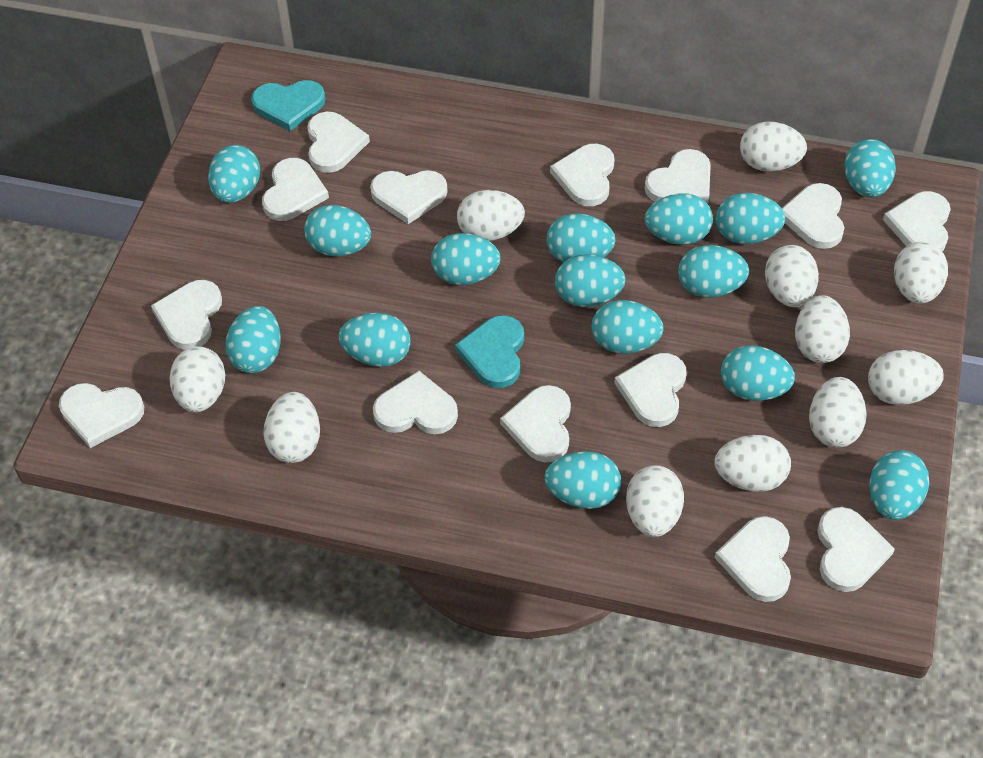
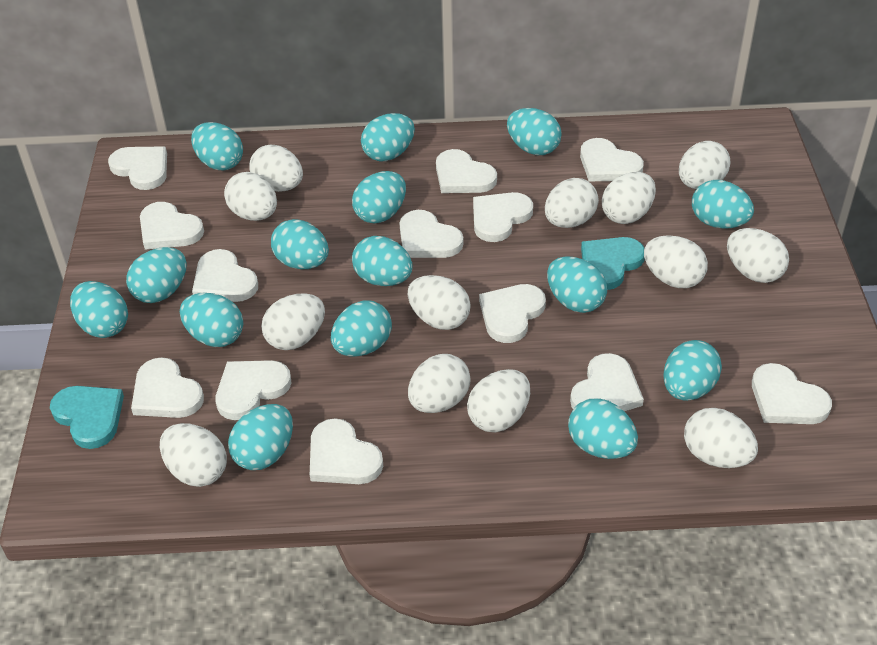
white egg: [169,346,225,413] [263,392,320,463] [457,190,525,241] [626,465,684,537] [714,435,791,492] [740,121,807,171] [765,245,819,307] [795,295,850,363] [809,377,867,447] [868,350,944,405] [894,242,948,304] = 11 -> [160,423,227,487] [224,172,277,221] [249,145,303,192] [261,293,325,350] [408,275,471,330] [408,354,471,413] [467,369,530,432] [545,178,599,228] [602,172,656,224] [644,235,708,288] [679,141,730,189] [684,408,758,468] [727,228,789,283] = 13
white heart: [59,383,144,448] [151,280,222,350] [262,158,329,221] [307,112,370,173] [370,170,448,224] [373,371,458,434] [500,385,571,462] [550,144,614,206] [614,353,686,427] [645,149,711,203] [715,516,791,602] [782,183,844,249] [817,507,895,592] [883,191,951,251] = 14 -> [108,147,167,190] [131,357,204,418] [140,202,204,250] [192,249,258,302] [216,360,292,420] [310,418,383,484] [400,210,464,258] [436,149,497,193] [473,192,533,242] [479,284,546,343] [570,353,644,411] [580,138,644,181] [752,363,832,424] = 13

